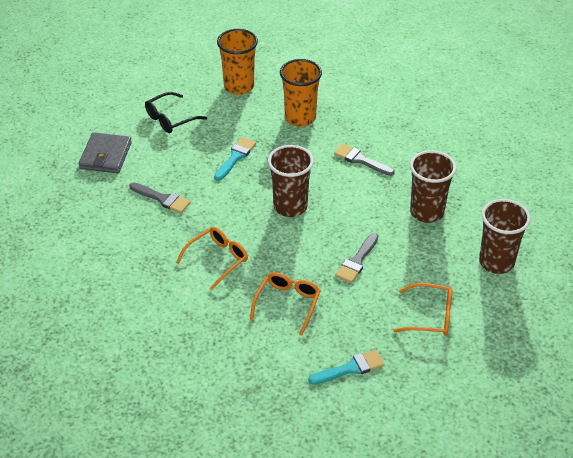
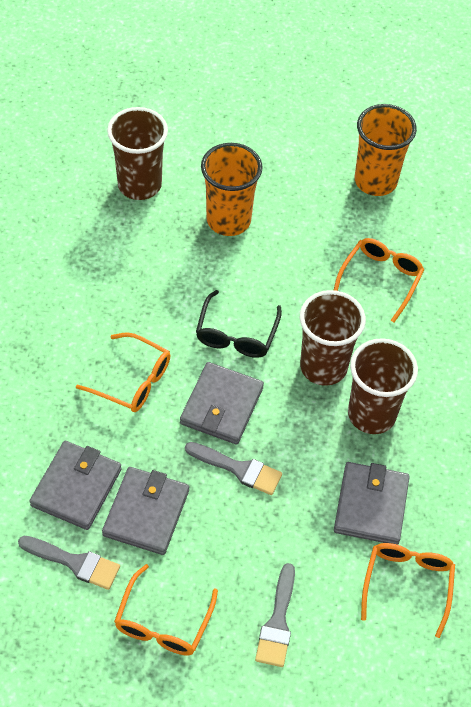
grey wallet: [79,132,132,173] = 1 -> [29,441,122,530] [102,467,189,555] [180,362,264,445] [334,462,410,545] = 4
orange glasses: [176,227,248,290] [250,272,320,335] [393,283,453,336] = 3 -> [76,332,170,412] [114,564,218,656] [334,238,424,322] [361,543,455,638] = 4
turquoise brush: [214,137,256,181] [309,350,385,385] = 2 -> none = 0

